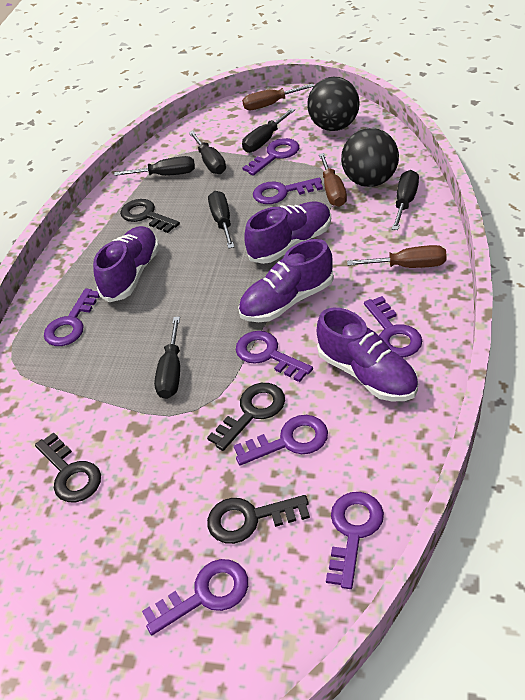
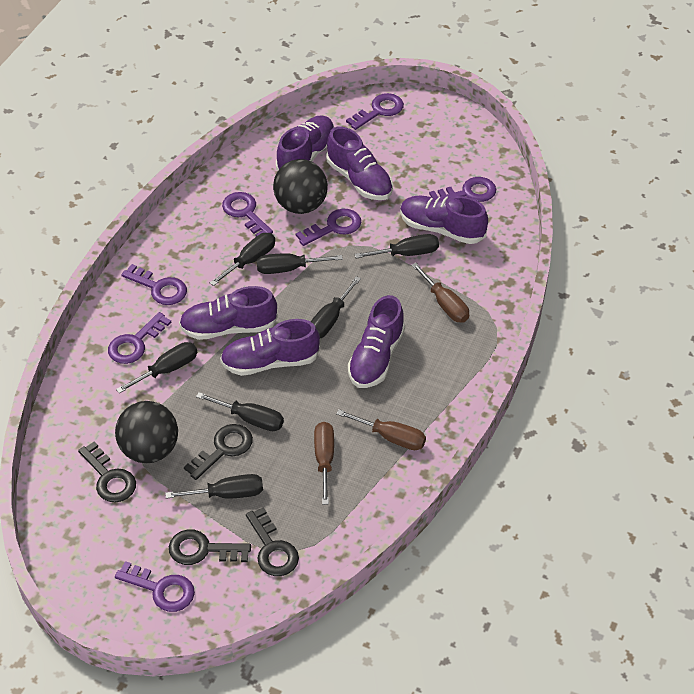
black screwdriver: [114,156,195,176] [154,317,180,399] [189,131,226,174] [208,191,234,249] [242,108,295,153] [392,170,419,230] = 6 -> [116,342,197,393] [165,474,263,499] [196,392,284,431] [210,233,275,286] [257,253,343,274] [311,276,361,338] [354,234,439,258] = 7
purple key: [44,289,100,346] [142,559,248,635] [234,415,328,466] [236,331,313,382] [243,138,299,175] [253,177,323,204] [326,492,384,589] [364,296,422,358] = 8 -> [108,312,171,364] [115,561,195,612] [121,264,187,305] [222,192,273,237] [296,209,362,246] [346,93,404,130] [429,177,496,202] = 7
purple shoe: [93,226,159,302] [238,239,334,322] [245,202,331,264] [317,307,418,401] = 4 -> [179,286,278,340] [220,319,320,376] [276,115,334,171] [326,127,393,200] [348,295,405,388] [400,196,488,244] = 6

